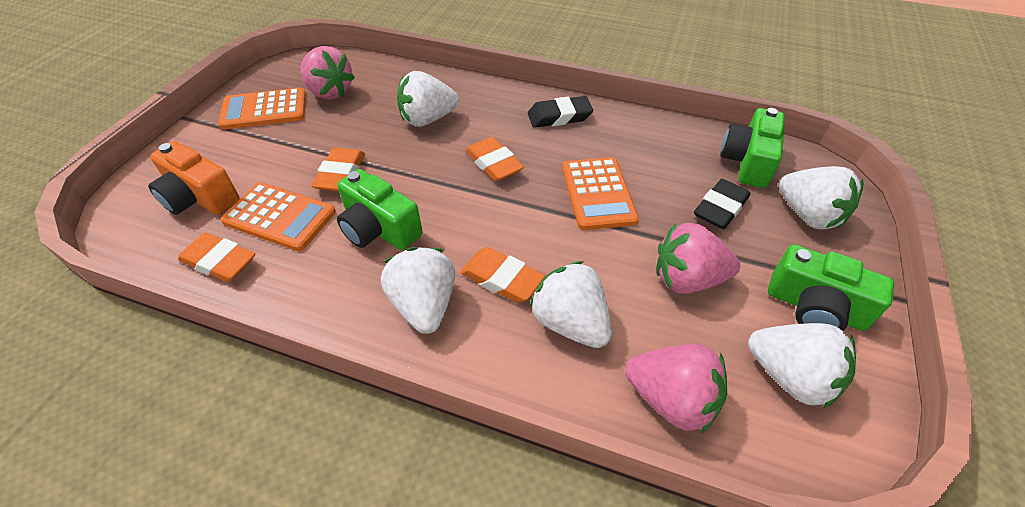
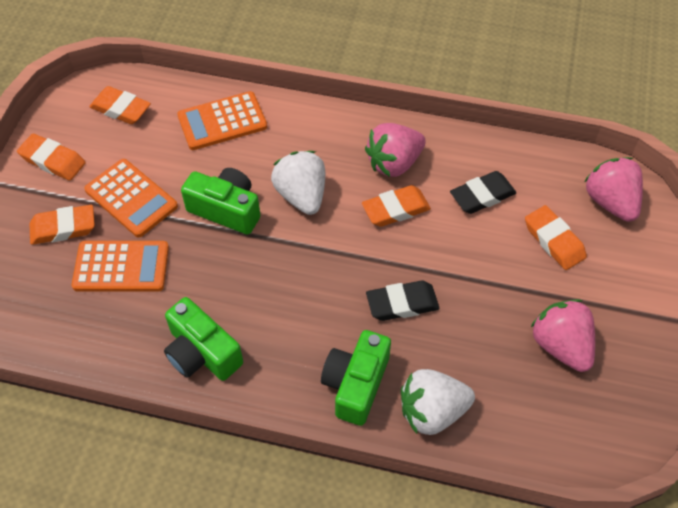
orange camera: [148,141,240,215] = 1 -> none = 0
orange eraser: [178,232,255,282] [311,148,365,191] [460,247,545,303] [465,137,524,182] = 4 -> [17,134,86,181] [30,205,95,245] [89,86,151,124] [362,185,431,227] [525,205,587,270] = 5
white strawberry: [381,247,455,334] [397,71,459,127] [530,261,612,348] [748,323,856,409] [779,166,864,229] = 5 -> [271,151,325,215] [401,369,475,435] = 2

